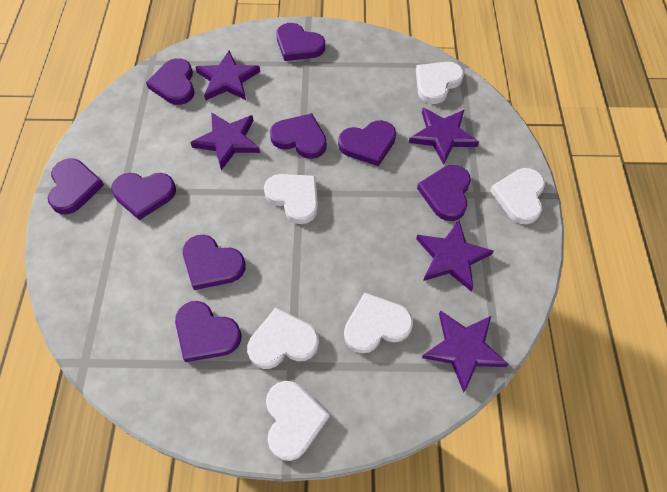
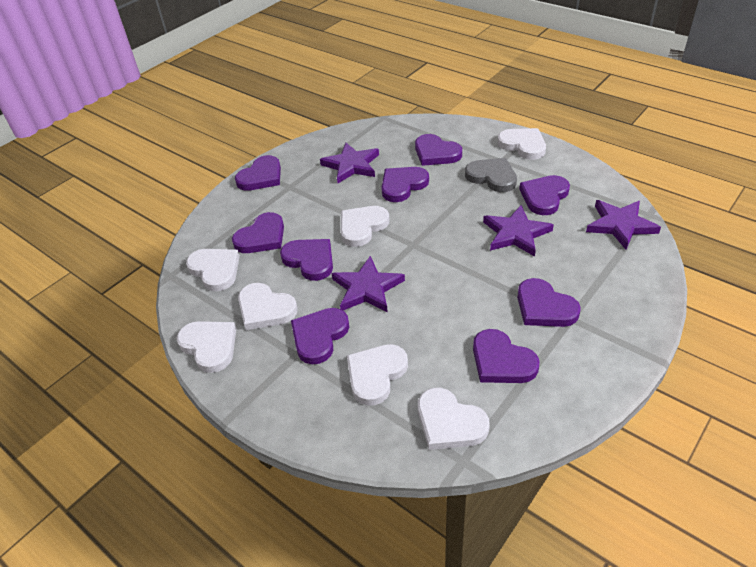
grey heart: none = 0 -> [465,158,517,192] = 1
purple star: [190,112,260,170] [195,51,260,100] [409,108,479,165] [416,220,494,291] [422,310,509,393] = 5 -> [320,143,379,183] [331,256,405,313] [483,205,554,257] [586,200,661,250] = 4
white heart: [247,308,319,369] [264,174,318,224] [266,381,330,461] [344,292,413,353] [416,62,464,104] [490,168,545,224] = 6 -> [177,321,236,373] [186,249,240,291] [238,283,298,330] [341,206,390,247] [347,344,408,406] [418,388,490,450] [497,128,546,160] = 7

